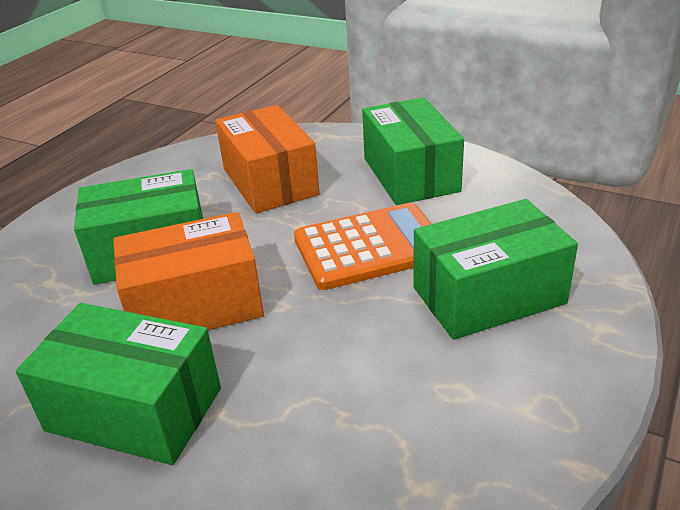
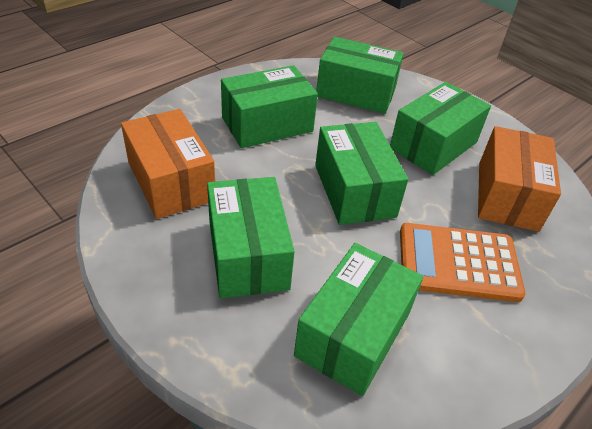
green box: [16,303,221,465] [74,169,203,284] [362,97,464,205] [413,199,578,340] = 4 -> [207,177,295,299] [221,65,318,148] [294,243,424,396] [315,122,408,225] [316,37,404,114] [390,82,491,175] = 6

